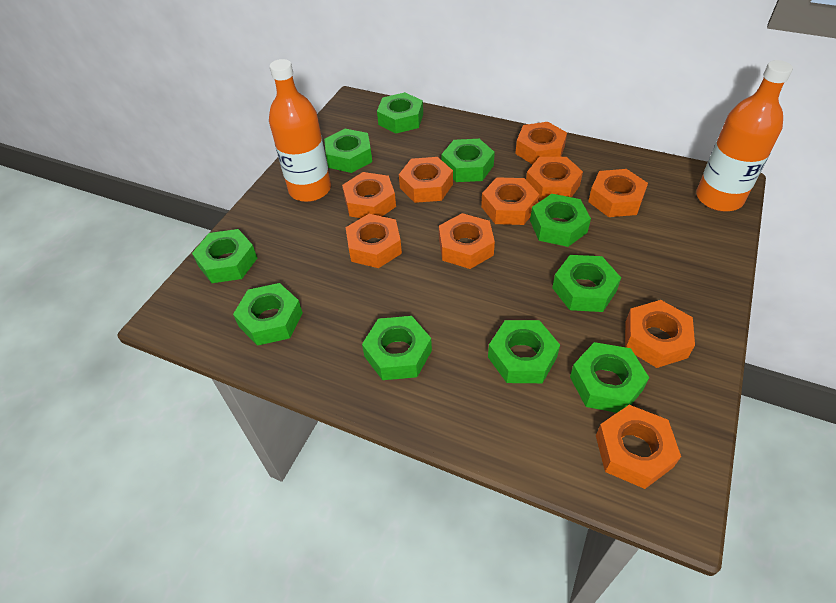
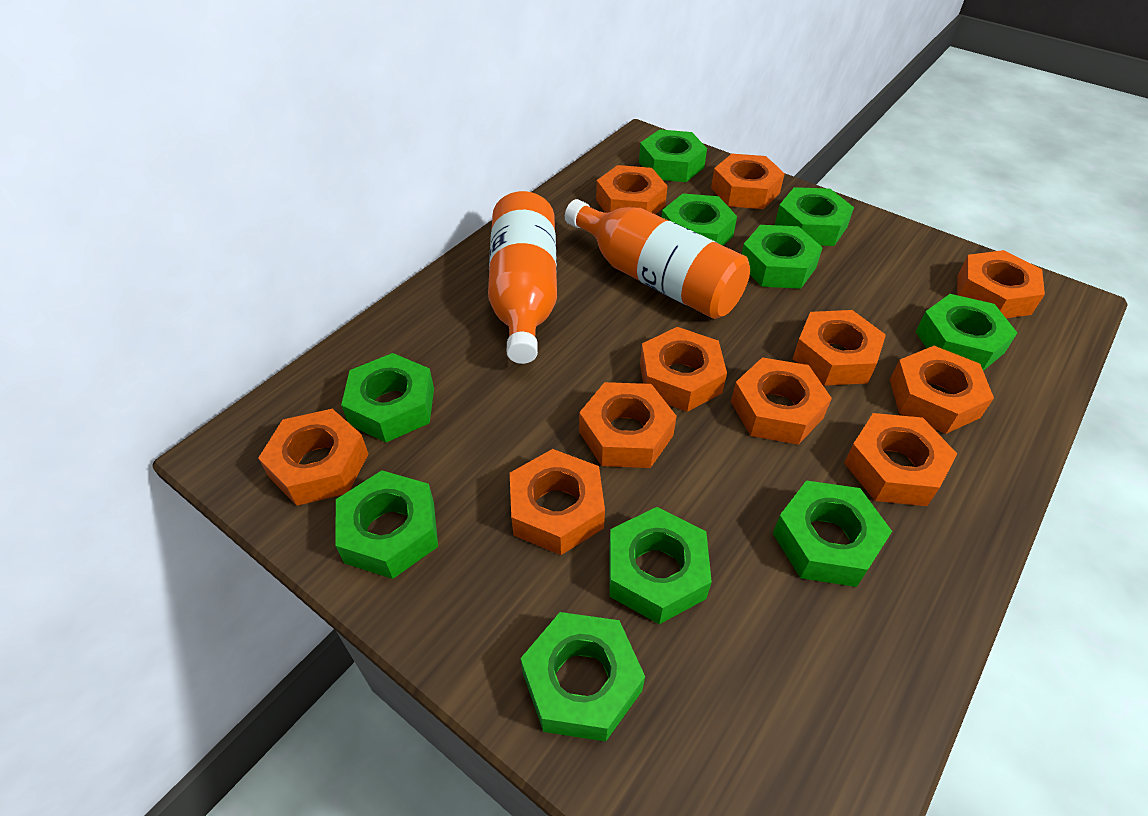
orange nut: [342,172,396,218] [346,214,402,268] [399,157,453,203] [439,213,495,269] [481,177,540,225] [515,122,567,165] [526,157,583,201] [588,169,648,217] [596,405,681,489] [625,300,695,368] = 10 -> [258,409,368,506] [510,449,605,555] [579,382,677,468] [596,165,668,214] [640,327,727,412] [711,154,785,209] [731,357,832,445] [793,310,886,386] [844,413,957,506] [890,346,994,434] [957,250,1045,318] = 11

